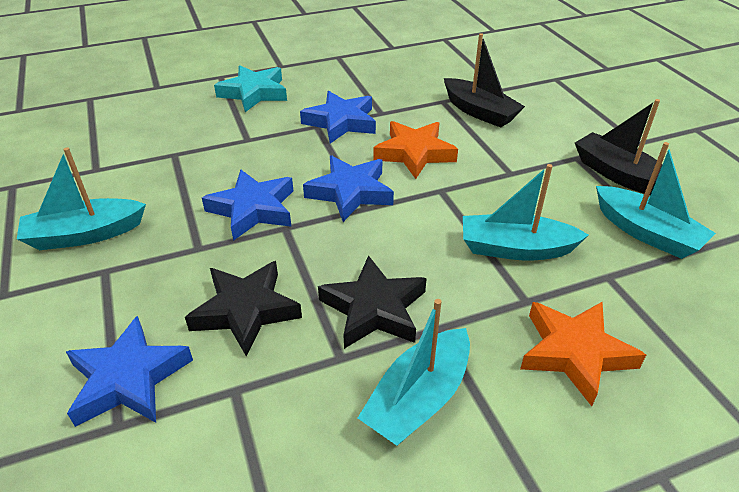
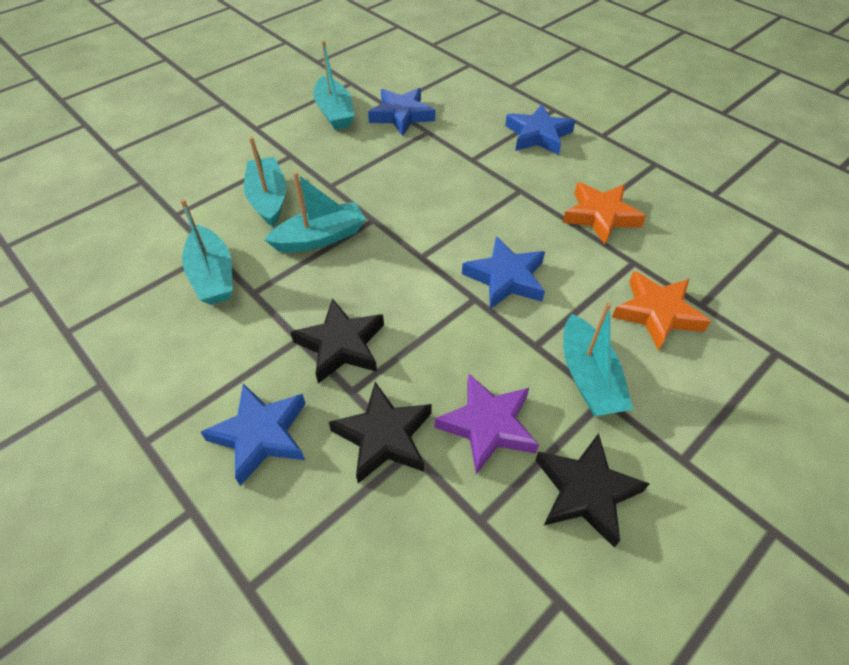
black boat: [444,33,525,128] [575,99,663,195] = 2 -> none = 0
black star: [185,261,302,357] [318,255,427,349] = 2 -> [290,298,384,383] [329,382,432,483] [535,433,650,548] = 3
purple star: none = 0 -> [435,374,539,474] = 1
turquoise boat: [17,147,146,250] [358,299,470,446] [463,164,589,260] [596,142,716,259] = 4 -> [180,199,233,305] [244,137,286,227] [264,172,366,253] [313,41,354,130] [563,302,633,416] = 5
turquoise star: [214,65,287,112] = 1 -> none = 0

